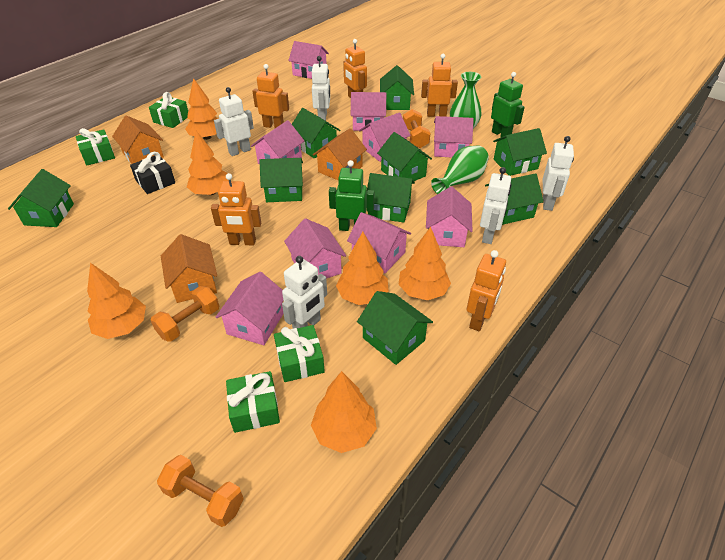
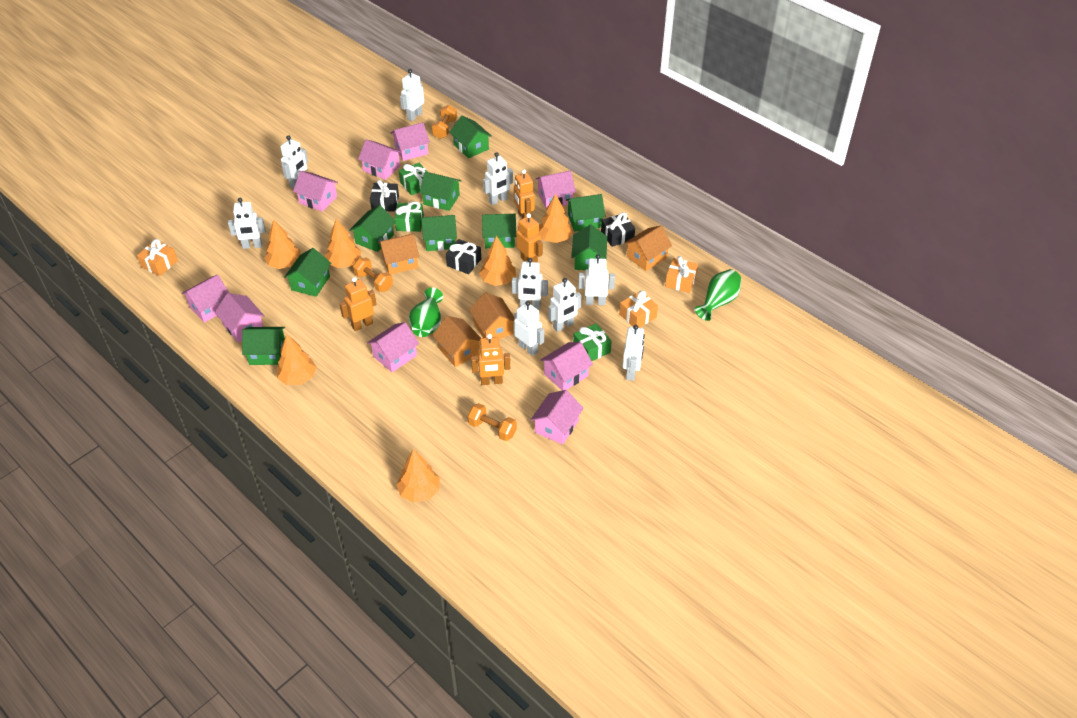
black gift: [130,152,175,194] = 1 -> [370,180,399,212] [446,239,481,274] [601,212,635,247] = 3
green gift: [76,128,115,165] [149,92,188,128] [226,371,280,433] [274,325,325,382] = 4 -> [394,202,424,232] [399,163,427,195] [573,323,612,361] = 3
green robot: [329,160,374,231] [491,72,525,137] = 2 -> none = 0
orange gift: none = 0 -> [137,239,178,276] [619,291,658,328] [665,256,698,293] = 3
orange house: [112,115,164,164] [161,234,217,303] [313,128,367,180] = 3 -> [378,234,419,274] [432,316,481,367] [469,293,514,339] [624,226,672,271] = 4
orange robot: [211,173,261,245] [252,64,289,128] [343,39,367,98] [421,54,458,117] [467,250,506,331] = 5 -> [340,277,377,331] [471,334,510,385] [514,169,535,219] [516,213,543,262] = 4
white robot: [214,87,254,156] [282,256,327,329] [312,56,330,121] [480,167,512,244] [543,136,574,211] = 5 -> [228,198,266,249] [280,135,308,189] [400,69,424,121] [483,152,513,205] [512,258,548,309] [514,301,544,356] [548,278,582,332] [578,254,615,305] [623,325,645,381] = 9

